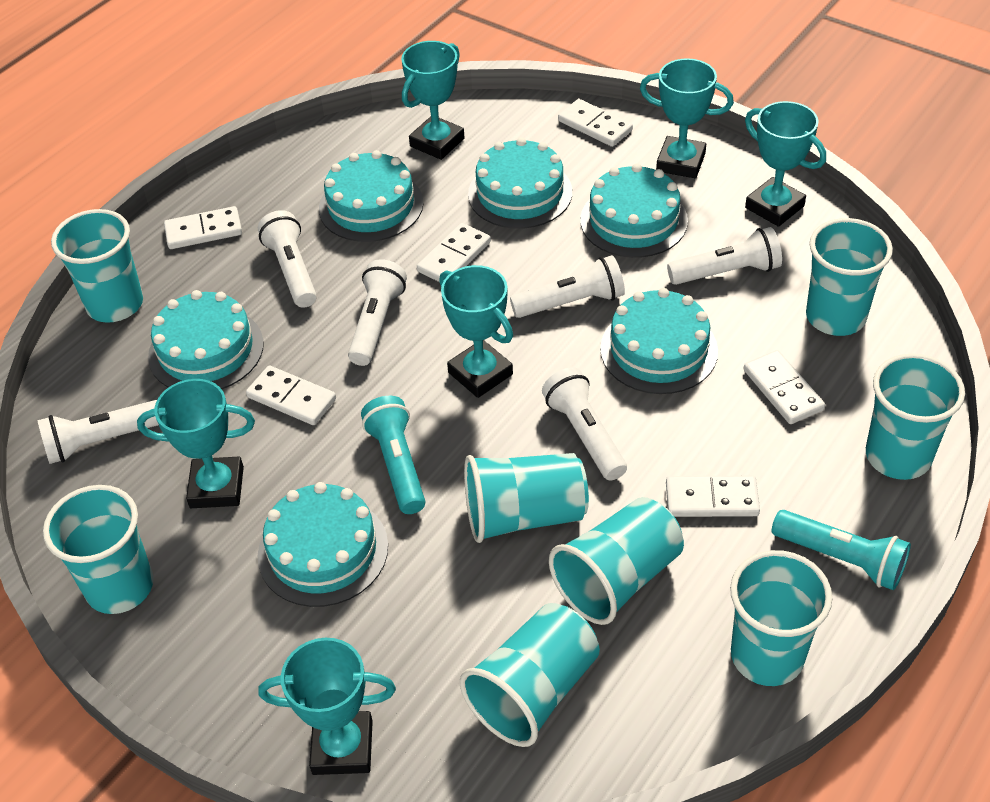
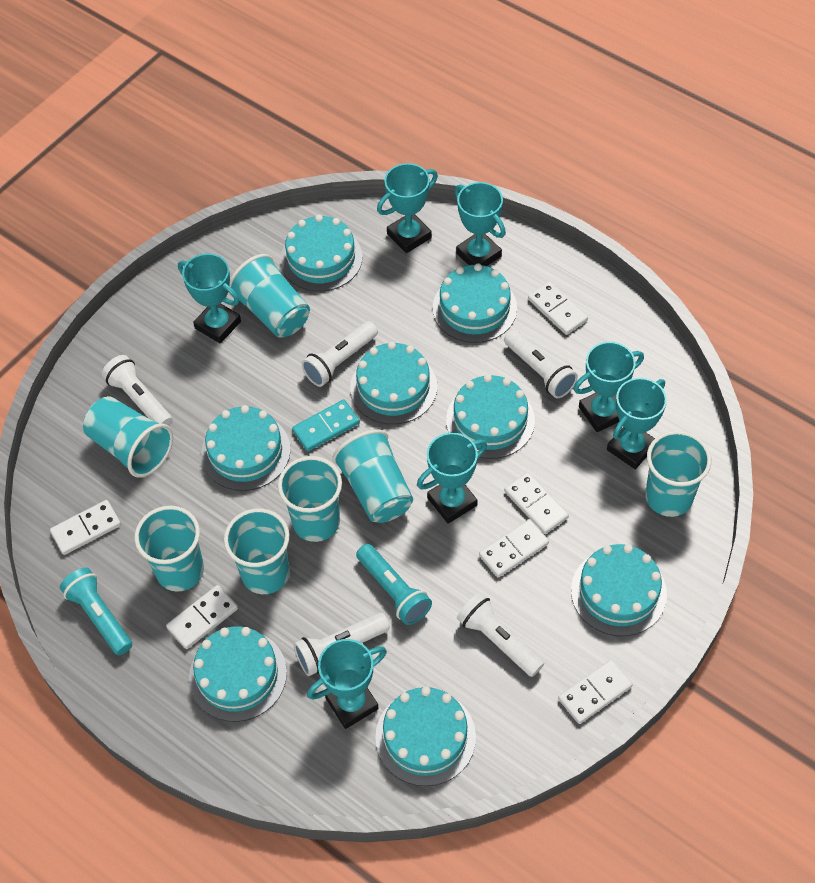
turquoise cake: [148,290,264,389] [258,482,388,607] [319,150,423,242] [468,137,572,229] [580,164,688,258] [600,288,718,394] = 6 -> [189,626,287,722] [201,405,291,491] [280,215,363,291] [350,342,437,424] [375,687,476,786] [433,263,517,343] [446,374,535,459] [571,544,667,636] = 8
turquoise cup: [43,485,153,614] [51,209,143,323] [460,603,600,747] [464,453,589,543] [549,497,684,625] [730,550,832,686] [806,218,893,336] [866,354,965,480] = 8 -> [83,396,173,478] [135,506,204,592] [224,508,290,594] [228,254,310,338] [278,456,342,542] [332,429,413,523] [645,431,711,517] = 7
turquoise domino: none = 0 -> [292,399,360,451] = 1
turquoise trophy: [137,379,255,508] [258,638,396,775] [401,41,464,160] [439,265,513,398] [640,58,734,178] [745,101,826,227] = 6 -> [178,253,241,344] [307,639,387,729] [377,163,438,253] [417,433,487,524] [455,182,506,266] [573,342,644,432] [607,378,667,469] = 7
white flashlight: [37,400,159,464] [258,210,317,308] [348,259,407,366] [510,255,625,318] [542,367,627,481] [667,227,782,285] = 6 -> [102,355,172,426] [294,613,390,676] [301,321,378,387] [457,593,544,677] [504,330,578,398] = 5

